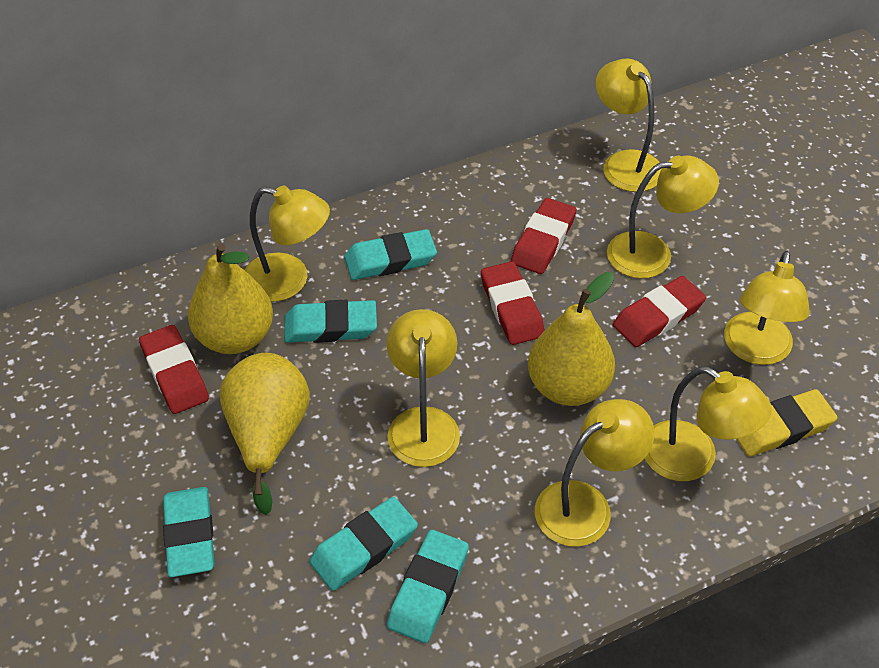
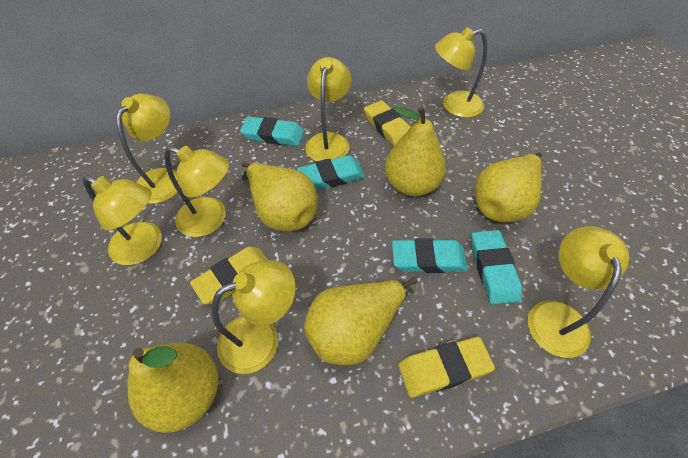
red eraser: [139,325,209,414] [481,261,545,345] [511,198,576,274] [613,276,706,347] = 4 -> none = 0
turquoise eraser: [163,487,214,577] [284,299,377,343] [309,497,418,591] [344,229,437,280] [387,530,469,643] = 5 -> [240,116,304,146] [297,155,365,190] [392,238,468,273] [471,230,522,305] = 4
yellow eraser: [736,389,838,457] = 1 -> [190,247,268,304] [364,100,411,146] [398,337,495,398] = 3
yellow pear: [188,243,273,354] [220,353,310,515] [528,272,615,406] = 3 -> [128,342,218,433] [241,161,317,231] [304,277,417,365] [385,106,446,196] [474,152,542,223] = 5

